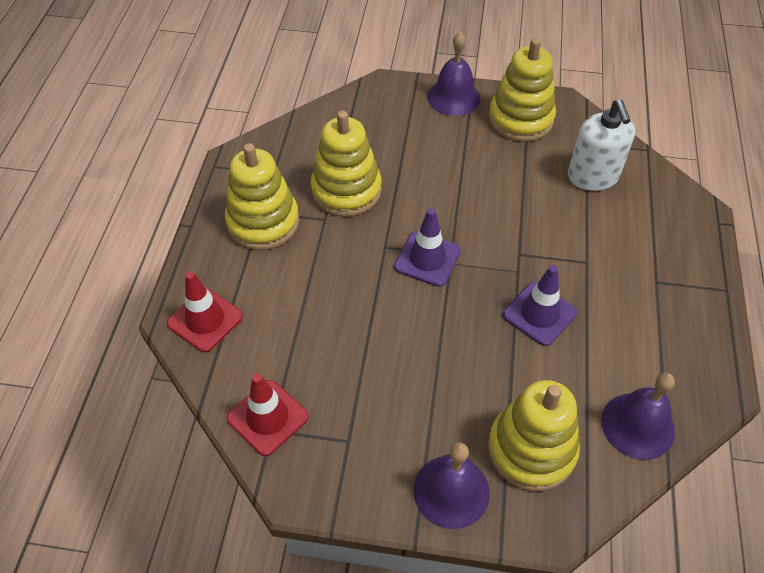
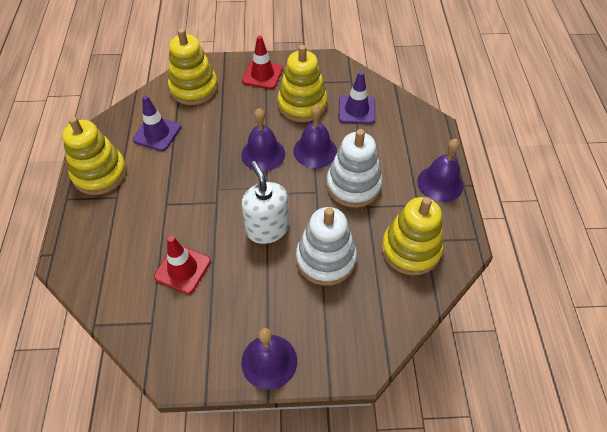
purple bell: [414,442,490,529] [427,32,480,116] [601,373,675,460] = 3 -> [241,108,285,172] [241,328,297,390] [293,105,337,168] [418,139,463,202] = 4
white stacking toy: none = 0 -> [296,207,357,286] [326,129,382,208] = 2

